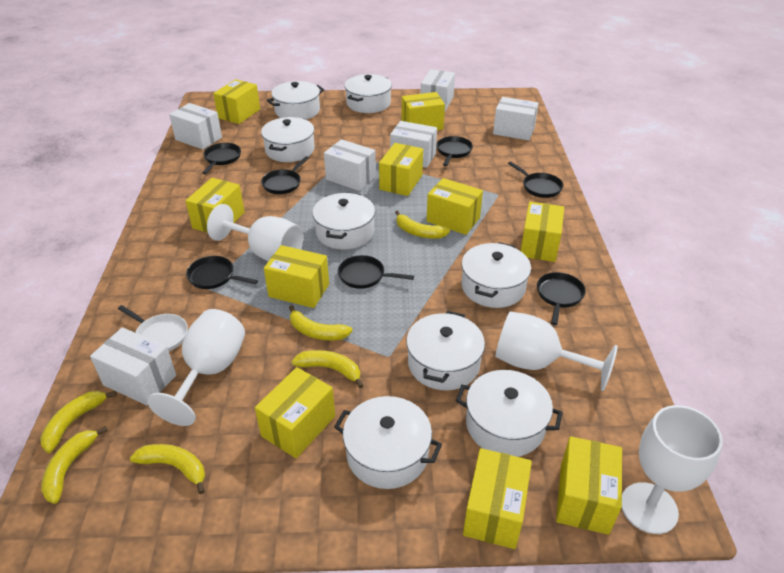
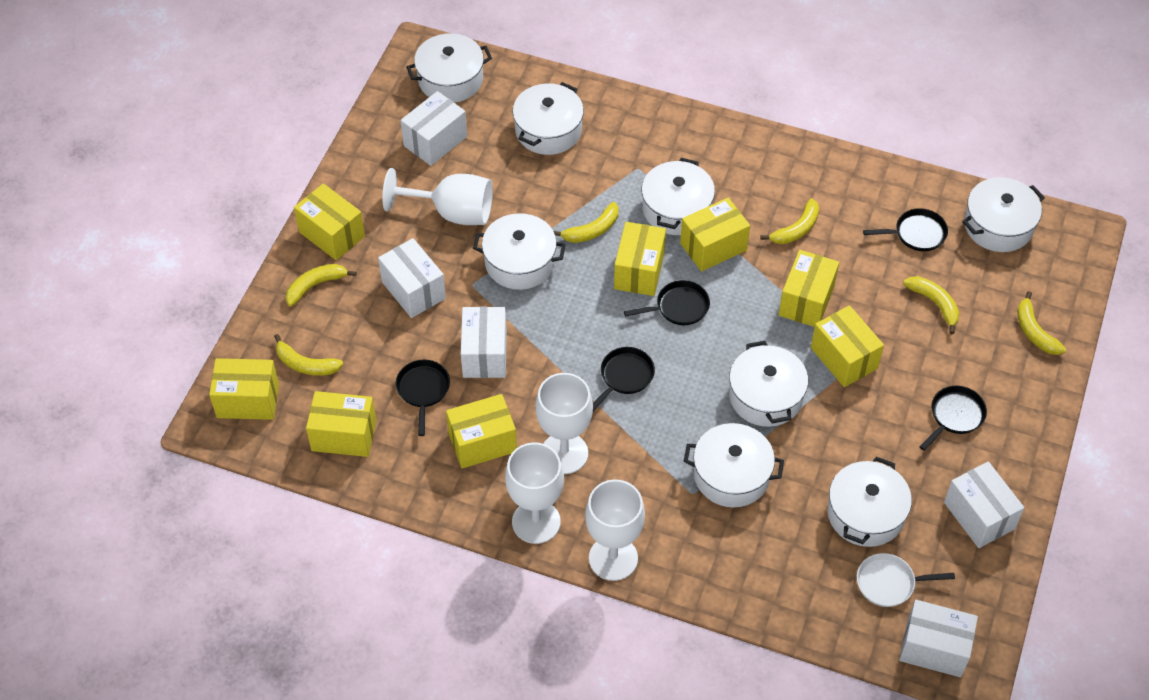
black pan: [186,256,258,289] [202,143,241,174] [261,156,309,194] [338,255,414,289] [436,136,473,166] [508,161,563,198] [537,272,586,325] = 7 -> [396,360,450,436] [593,347,655,411] [624,280,710,325] [863,208,948,251] [919,386,987,451] = 5
white box: [90,327,176,405] [169,103,222,150] [324,139,376,191] [390,121,437,168] [421,69,455,111] [493,97,539,140] = 6 -> [378,238,446,318] [400,91,467,166] [461,307,507,378] [899,600,978,677] [944,462,1024,548] = 5
yellow box: [185,178,245,233] [213,79,260,124] [255,367,335,458] [264,245,329,308] [379,143,423,196] [402,92,445,130] [426,178,483,235] [463,448,532,549] [521,202,564,262] [556,436,622,535] = 10 -> [209,358,279,420] [294,184,365,260] [306,391,376,457] [446,394,517,468] [614,222,666,296] [680,198,750,271] [779,250,839,327] [811,305,884,387] = 8

